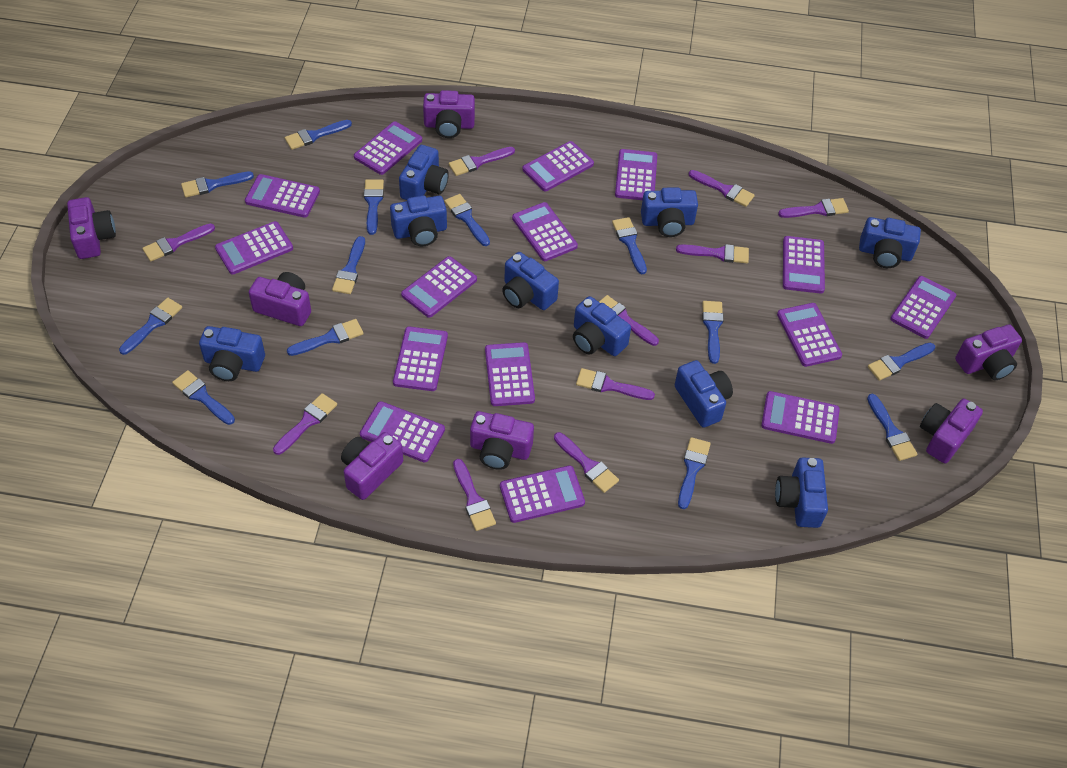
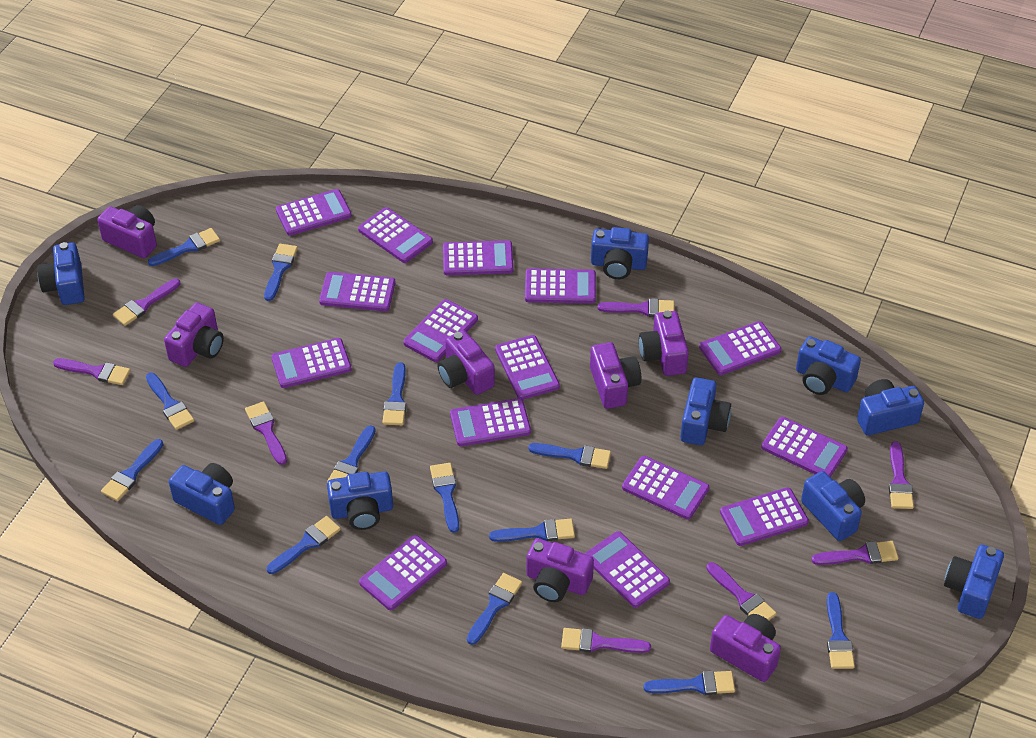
purple brush: [142,223,215,261] [273,393,337,455] [448,147,515,176] [453,459,496,531] [554,432,619,493] [576,368,655,400] [599,295,659,346] [676,244,749,263] [689,170,755,207] [778,198,849,218] = 10 -> [53,358,131,385] [113,279,180,326] [245,401,287,465] [561,628,651,653] [598,299,674,317] [706,562,777,620] [811,541,898,565] [889,441,914,509] = 8

